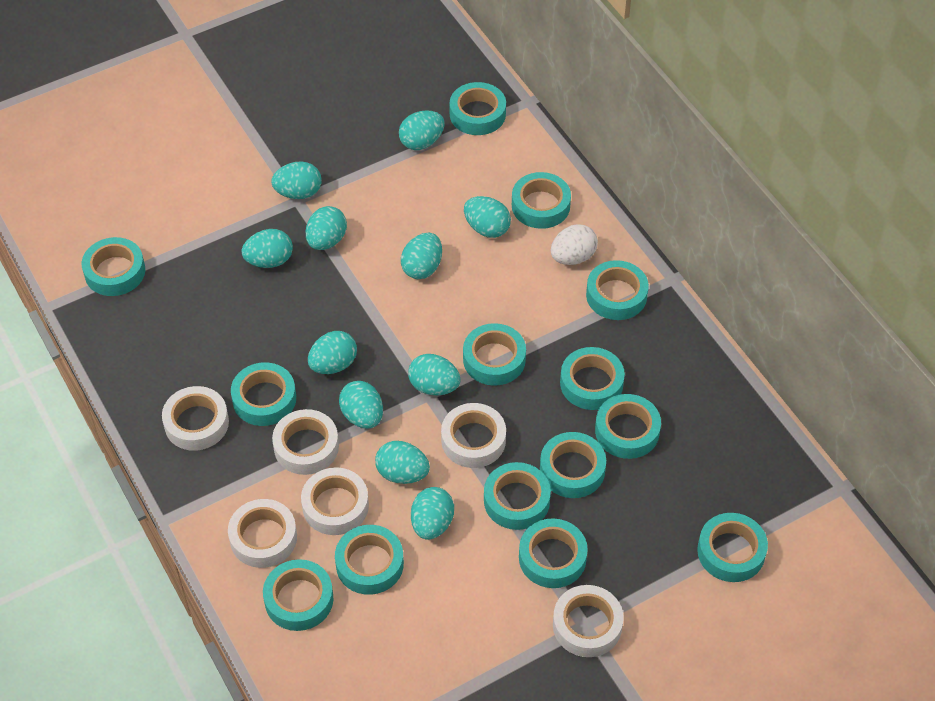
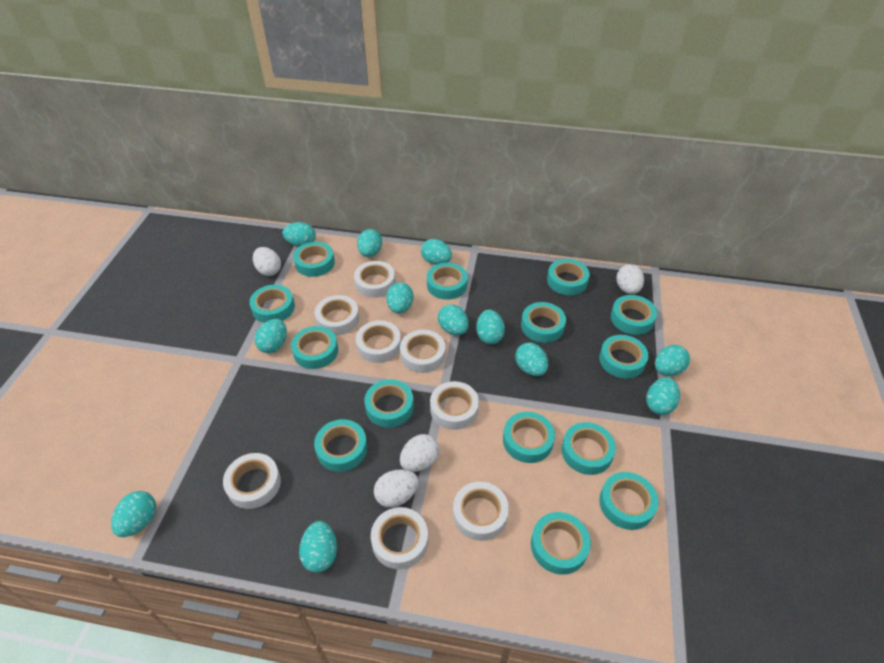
turquoise egg: [242,229,293,268] [271,161,321,199] [306,206,347,250] [308,331,357,374] [339,381,383,428] [375,441,430,484] [399,110,444,150] [401,233,442,279] [408,354,461,395] [411,487,454,540] [464,196,511,238] = 11 -> [111,491,156,537] [255,319,287,353] [282,222,316,247] [299,521,337,573] [357,229,382,257] [386,282,413,314] [421,239,452,265] [438,304,469,335] [476,310,505,344] [515,342,548,376] [646,377,680,415] [655,345,690,376] = 12
white egg: [551,224,598,265] = 1 -> [253,247,281,276] [374,469,419,508] [400,434,439,472] [616,264,644,294] = 4
white tape: [162,386,229,451] [228,499,297,568] [272,409,339,475] [301,467,369,535] [441,403,506,468] [553,585,624,657] = 6 -> [223,453,281,509] [315,295,359,335] [354,261,396,298] [356,320,401,363] [371,507,428,569] [400,330,445,373] [430,381,479,430] [453,482,509,541] = 8

